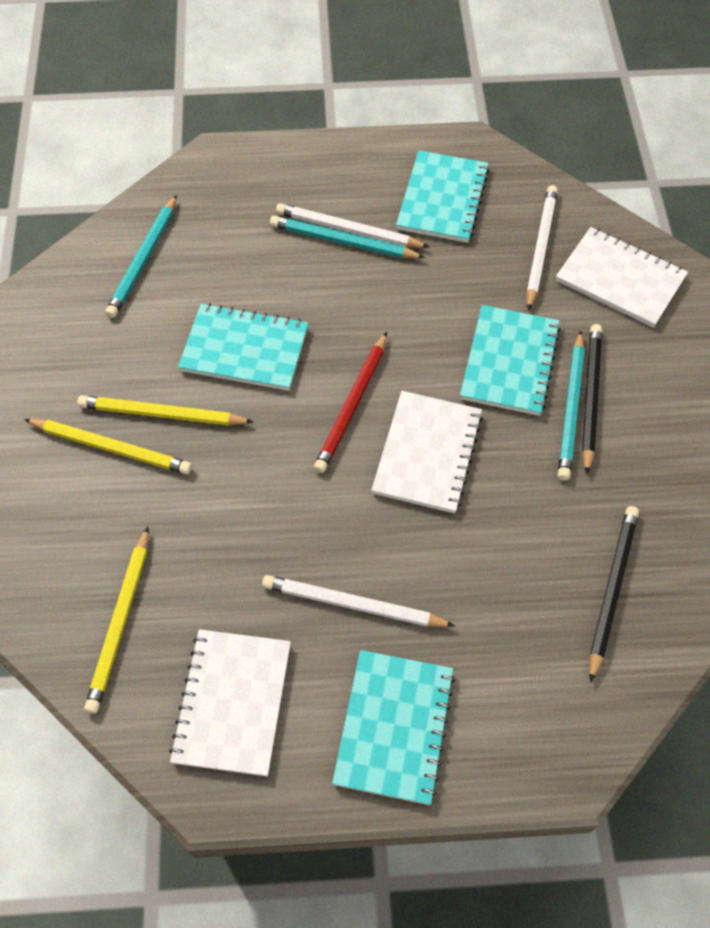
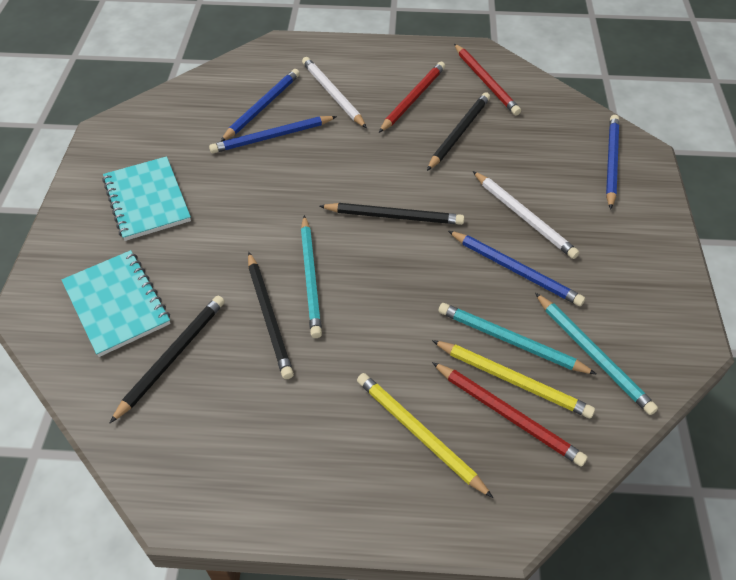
black pencil: [582,324,602,474] [589,506,639,683] = 2 -> [110,296,225,423] [248,252,294,379] [319,203,465,225] [427,92,490,171] = 4
blue pencil: none = 0 -> [209,116,337,153] [220,69,300,142] [448,231,585,306] [606,115,619,210] = 4
red pencil: [313,332,387,473] = 1 -> [379,62,445,133] [432,362,588,467] [454,44,521,115] = 3
turquoise notebook: [178,303,308,391] [332,650,455,805] [396,150,490,243] [460,305,561,416] = 4 -> [62,250,171,357] [103,156,191,241] = 2
white notebook: [169,629,291,777] [372,391,483,514] [556,227,688,327] = 3 -> none = 0
white pencil: [262,575,455,627] [276,203,429,248] [526,185,558,311] = 3 -> [302,57,367,128] [473,171,580,259] = 2
yellow pencil: [24,419,192,474] [77,395,253,426] [84,527,149,714] = 3 -> [357,373,493,498] [432,340,595,418] = 2

